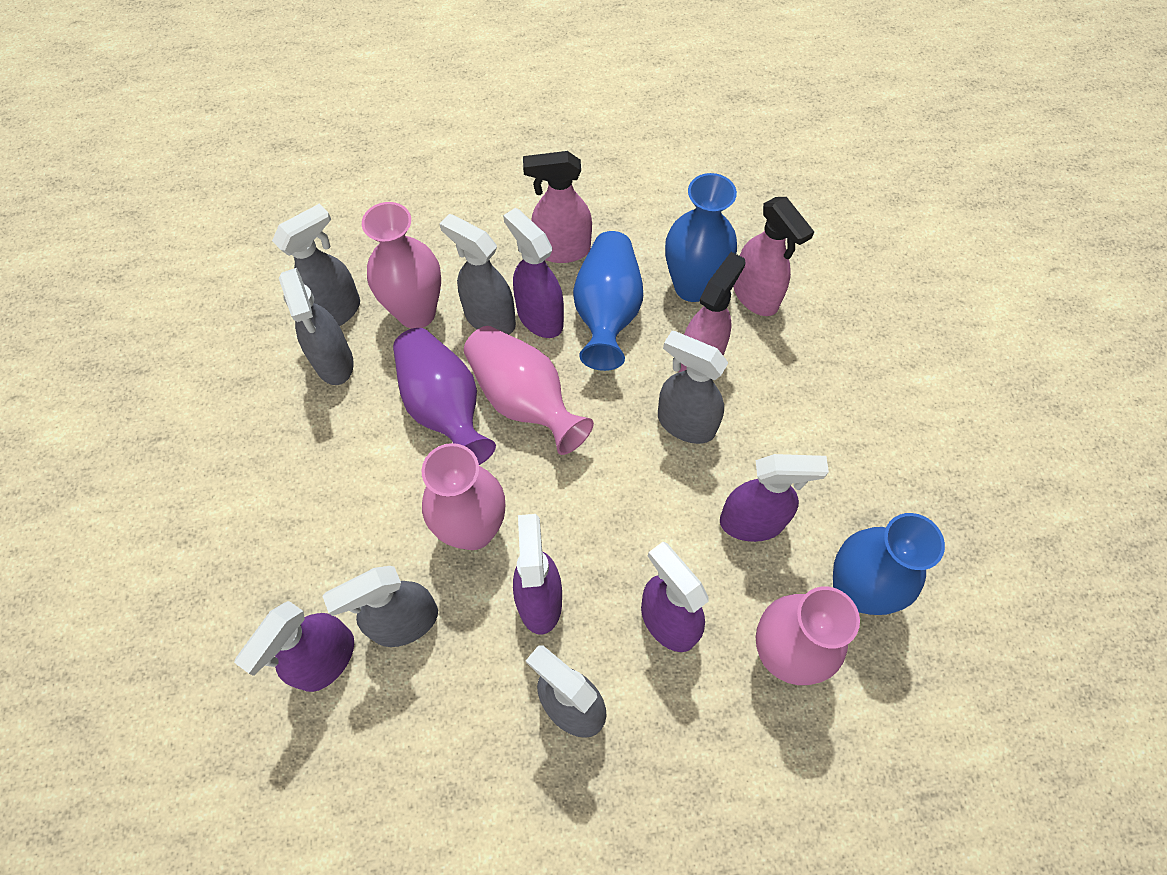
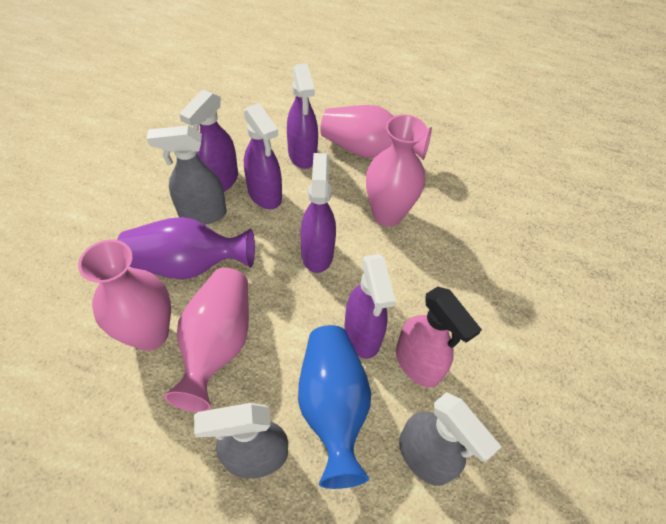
blue vase: [573,231,643,371] [665,173,737,302] [833,513,945,615] = 3 -> [298,325,371,489] = 1
grey spray bottle: [272,203,360,326] [279,268,354,385] [322,566,438,647] [439,214,516,335] [526,645,607,738] [658,331,728,444] = 6 -> [147,125,227,224] [194,403,288,479] [399,392,502,486] = 3
pink spray bottle: [523,151,592,263] [679,252,746,372] [733,197,814,316] = 3 -> [396,287,482,387] = 1

